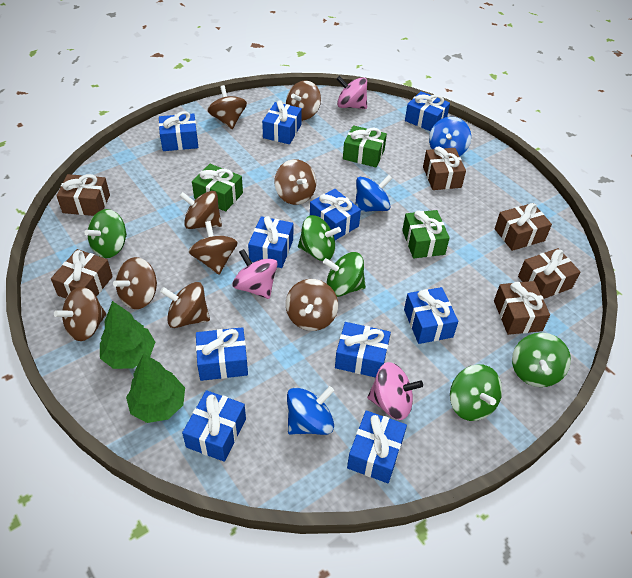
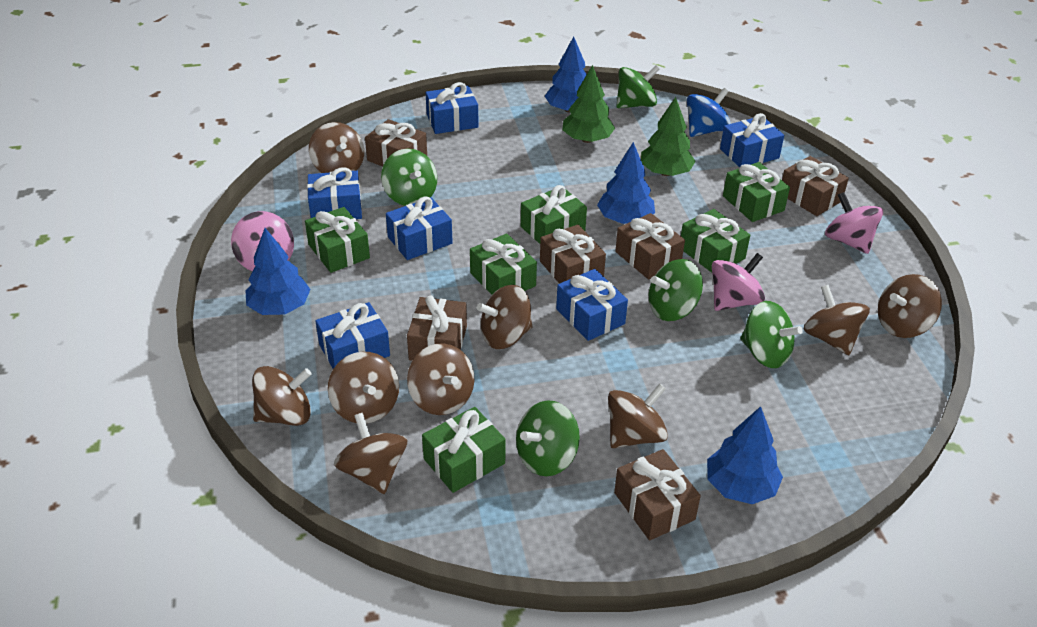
blue gift: [159,111,199,151] [182,390,246,462] [196,327,248,381] [248,216,293,268] [262,100,302,144] [310,189,361,240] [335,322,391,378] [347,410,407,483] [404,287,458,344] [405,91,450,131] = 10 -> [307,167,362,219] [315,302,390,369] [386,196,453,260] [426,82,479,134] [556,269,628,341] [720,113,784,168] = 6
blue spinning top: [287,386,334,435] [355,175,392,212] [429,117,471,156] = 3 -> [687,88,731,137] = 1
blue tree: none = 0 -> [245,228,310,315] [545,36,587,113] [597,142,655,224] [707,406,783,504] = 4
green gift: [192,164,243,211] [343,125,387,167] [402,210,450,259] = 3 -> [305,207,370,273] [422,407,506,493] [470,234,537,295] [521,185,587,244] [681,209,750,273] [723,162,790,222] = 6

